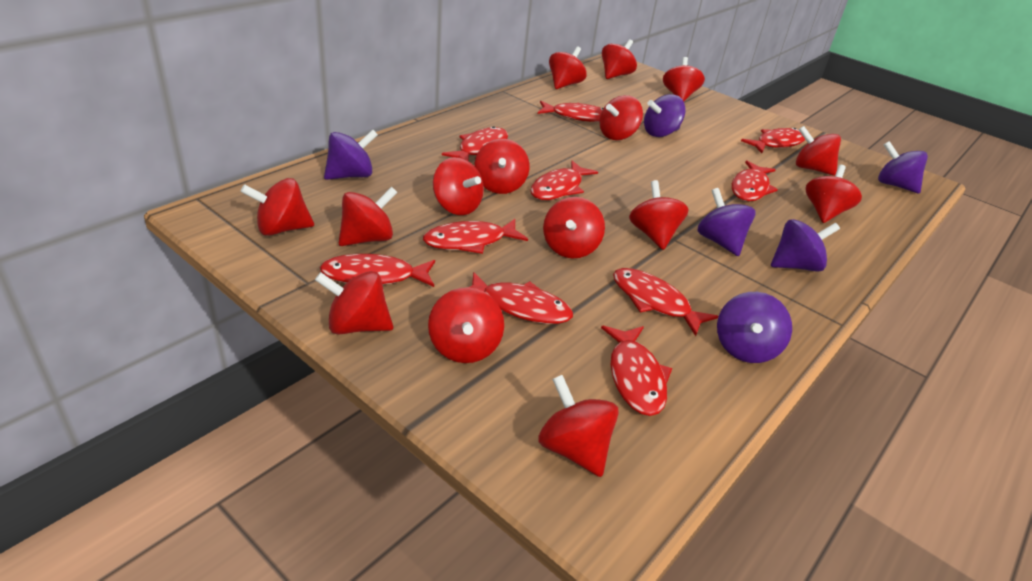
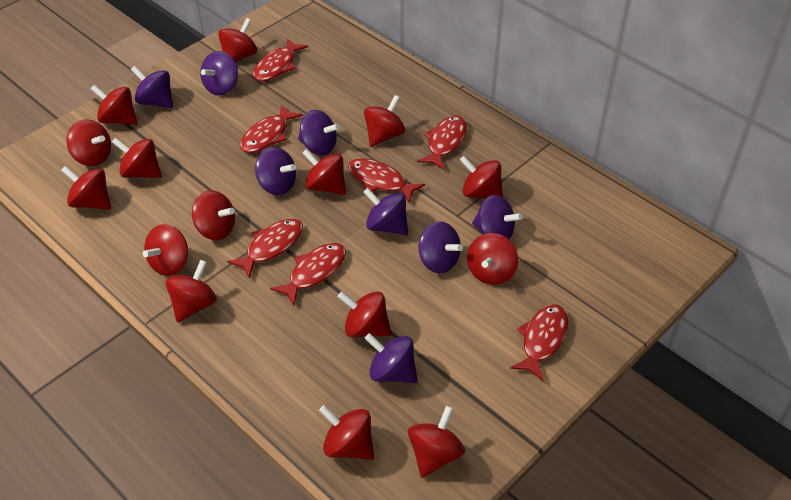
purple spinning top: [324,130,378,180] [644,94,686,137] [697,188,755,256] [717,292,792,363] [771,219,840,272] [878,141,928,193] = 6 -> [131,66,173,108] [200,51,238,95] [255,147,296,195] [298,110,340,156] [363,188,408,235] [365,333,418,383] [418,221,463,274] [472,195,523,239] = 8
red fish: [320,254,435,287] [423,219,528,254] [442,126,508,161] [469,272,573,324] [530,161,598,200] [538,101,603,122] [601,325,672,416] [613,268,718,336] [732,161,778,201] [741,128,805,153] = 10 -> [227,219,303,279] [240,104,303,153] [253,38,308,81] [270,243,346,306] [348,158,425,203] [417,115,467,170] [510,304,568,381] = 7

